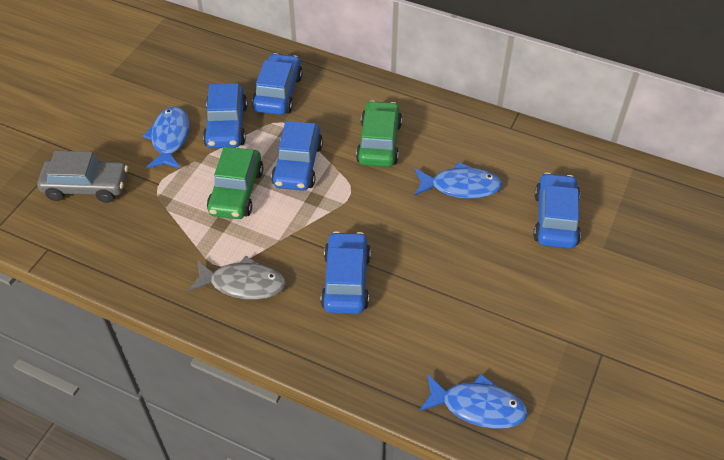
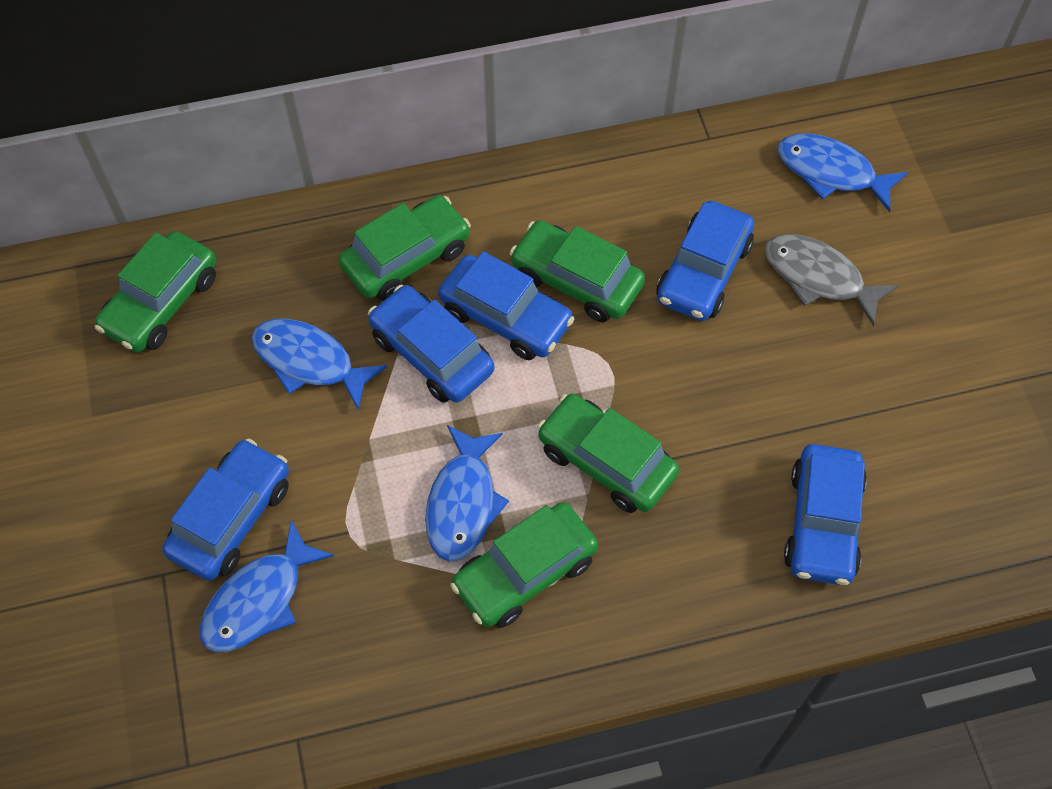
blue fish: [143,106,190,169] [415,162,502,199] [419,374,528,429] = 3 -> [200,520,334,652] [252,319,387,410] [425,425,509,562] [777,133,908,212] = 4
green car: [207,147,263,219] [356,100,402,167] = 2 -> [95,231,216,352] [339,195,471,301] [450,502,598,628] [510,220,645,322] [537,394,679,513] = 5
grey car: [37,151,128,203] = 1 -> none = 0

